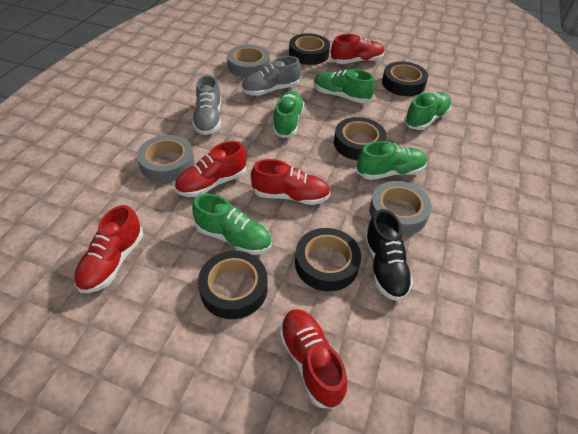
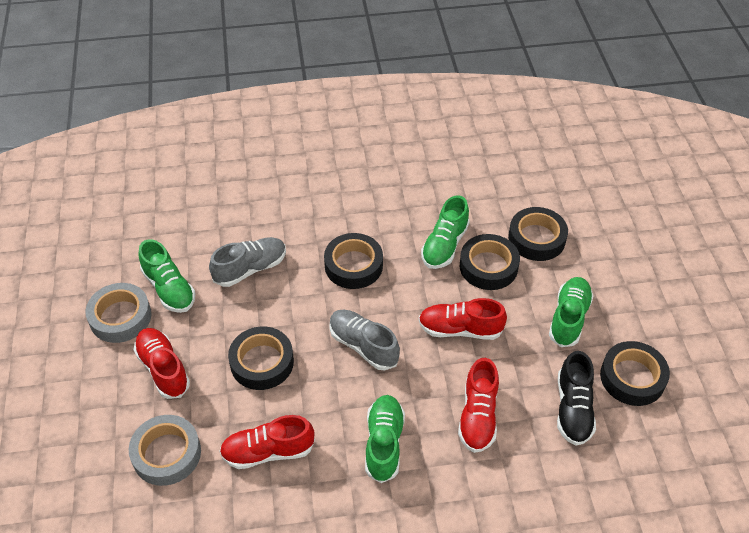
green shoe: [192,194,272,255] [273,91,304,138] [314,69,375,103] [357,141,427,180] [404,92,452,130] = 5 -> [139,239,195,313] [365,395,405,483] [421,195,470,269] [549,277,594,347] = 4
grey tape: [137,135,195,183] [227,45,270,78] [369,181,432,235] = 3 -> [86,283,152,343] [129,415,201,486] = 2
red shoe: [74,205,143,293] [175,141,247,197] [251,159,330,205] [279,309,347,409] [331,34,384,64] = 5 -> [133,328,190,399] [219,415,315,469] [418,298,507,340] [458,358,499,453] = 4

